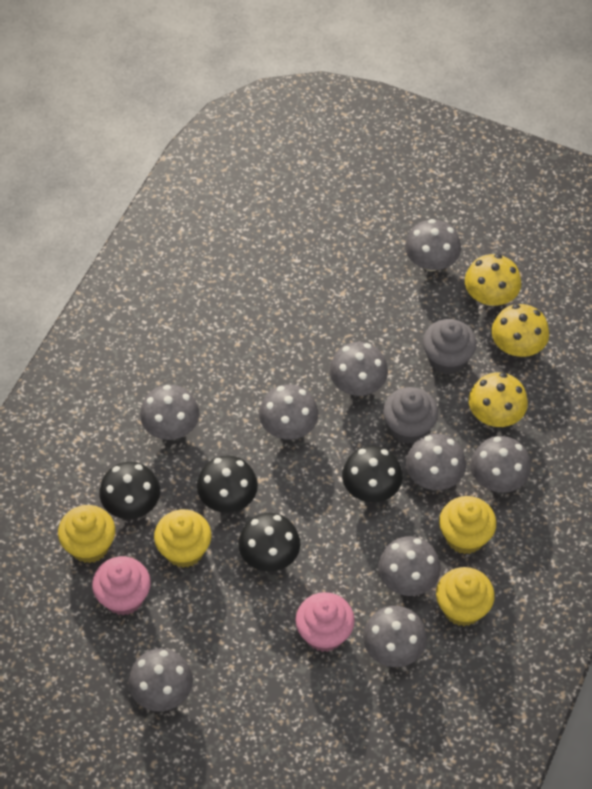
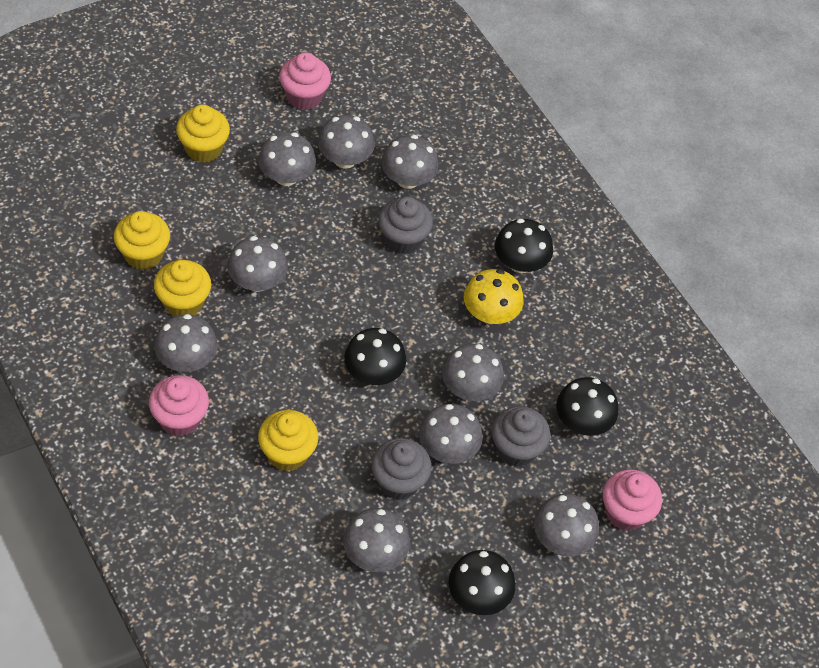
grey cupcake: [383,387,438,444] [423,319,477,375] = 2 -> [372,438,432,500] [379,197,433,255] [492,406,551,467] = 3
pink cupcake: [92,556,151,615] [296,592,355,652] = 2 -> [149,375,209,436] [279,52,331,110] [603,469,662,531] = 3
yellow mushroom: [465,254,521,306] [469,372,528,427] [491,304,549,357] = 3 -> [464,269,523,324] = 1

